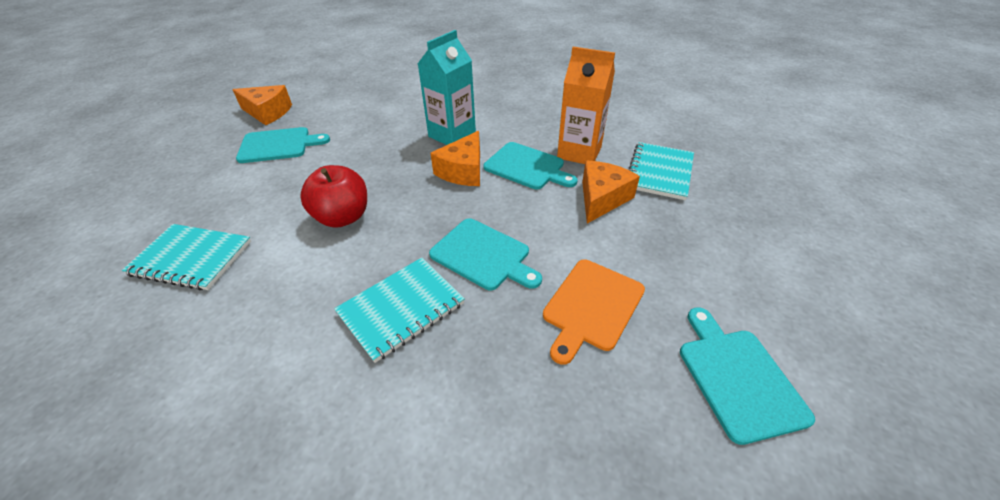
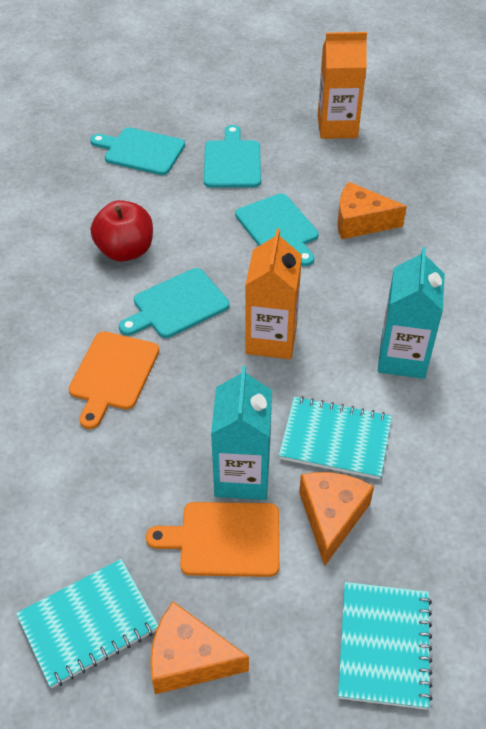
orange carton: [557,47,615,164] = 1 -> [245,228,302,359] [318,32,367,139] = 2
orange cutting board: [543,259,645,365] = 1 -> [69,331,159,429] [146,502,280,577] = 2
turquoise carton: [418,30,476,145] = 1 -> [211,366,272,500] [378,247,445,379] = 2

